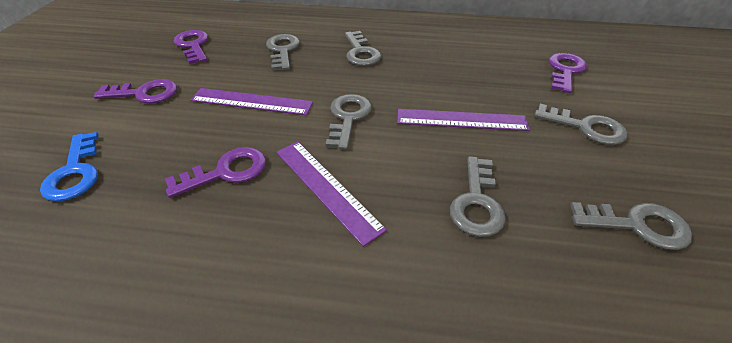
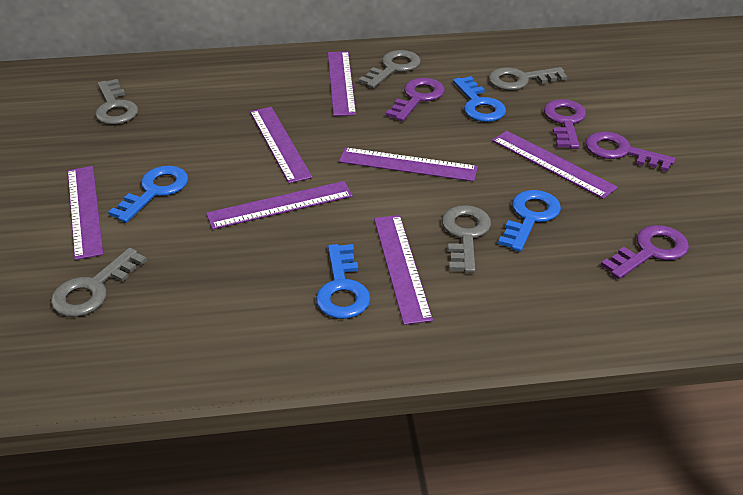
blue key: [40,132,99,202] = 1 -> [108,166,188,223] [316,244,371,319] [453,76,506,122] [498,190,561,252] = 4
grey key: [266,34,300,70] [326,94,372,150] [345,31,381,66] [450,156,506,237] [534,104,628,145] [570,202,692,250] = 6 -> [51,248,147,317] [95,79,138,125] [359,50,421,88] [442,205,491,273] [489,67,567,90] = 5
purple ruler: [191,88,313,115] [277,142,387,247] [397,109,530,131] = 3 -> [68,166,103,260] [206,181,353,230] [250,107,313,184] [328,51,356,116] [339,147,478,182] [374,215,433,325] [492,131,618,199] = 7

